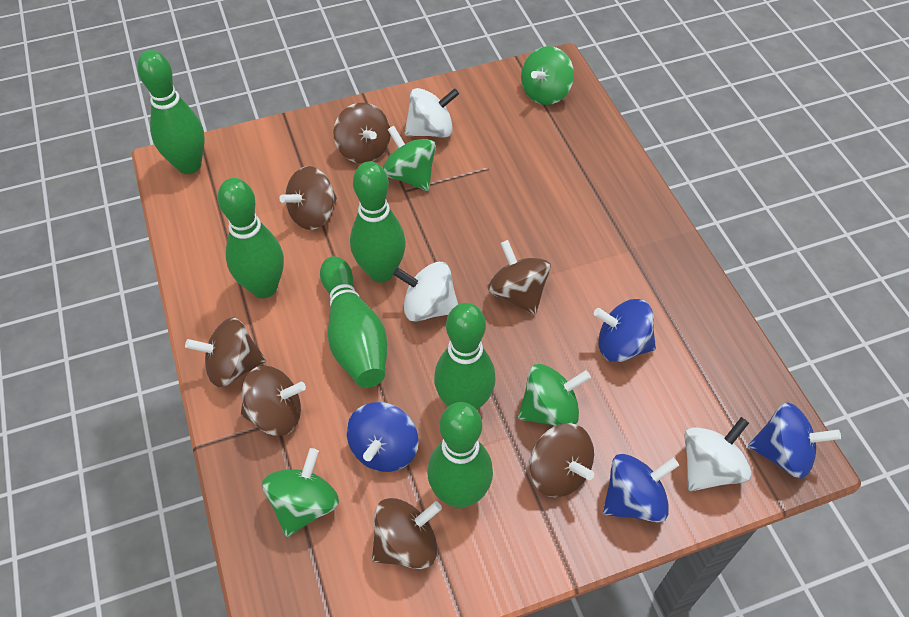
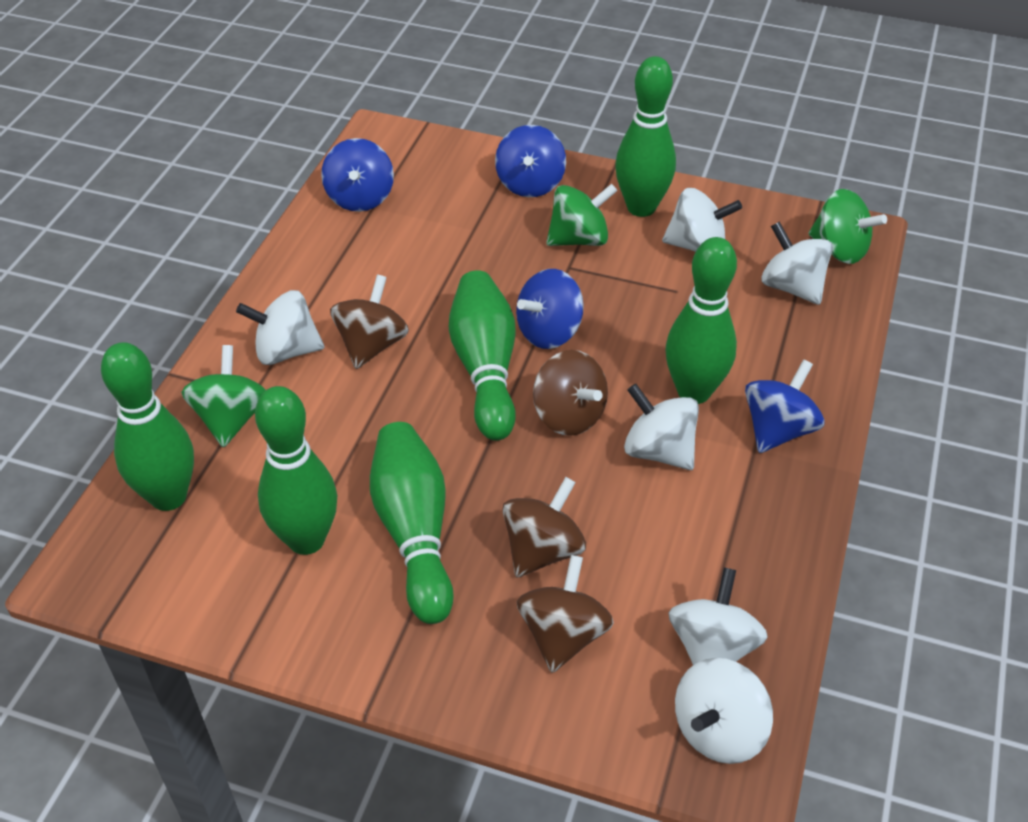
brown spinning top: [185,318,266,387] [241,366,306,436] [279,166,337,230] [333,103,391,163] [372,498,442,569] [488,240,551,315] [530,423,594,497] = 7 -> [330,275,409,369] [502,477,586,578] [517,555,614,673] [533,350,608,436] = 4
green spinning top: [262,448,339,537] [383,126,436,191] [518,364,591,426] [521,46,574,105] = 4 -> [181,345,266,448] [546,184,617,246] [808,189,887,264] = 3
white spinning top: [393,262,458,322] [404,88,459,138] [684,417,752,491] = 3 -> [236,290,324,365] [624,384,699,470] [662,188,742,252] [668,567,768,665] [675,658,773,764] [761,222,833,305] = 6

